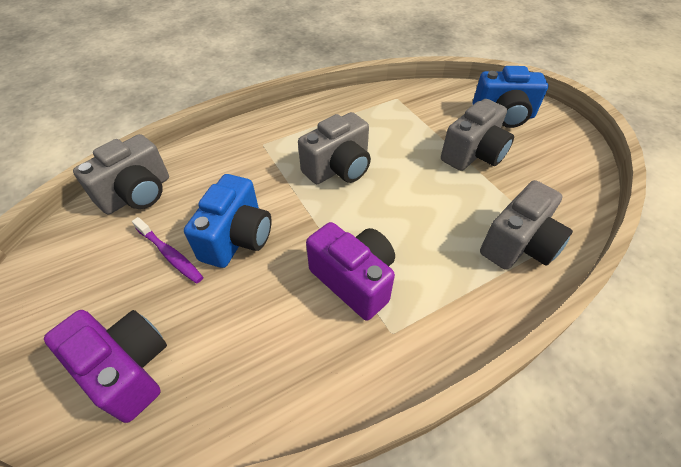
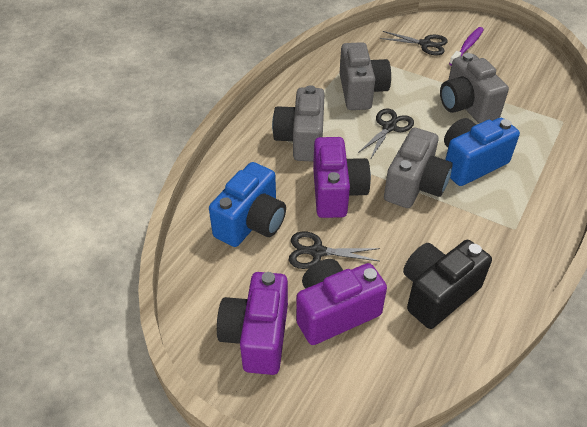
black camera: none = 0 -> [403,240,492,329] = 1
black scissors: none = 0 -> [289,232,380,269] [358,108,414,160] [380,31,448,55] = 3
purple camera: [44,310,167,423] [306,222,395,321] = 2 -> [217,272,288,375] [296,259,387,345] [313,137,371,218] = 3

